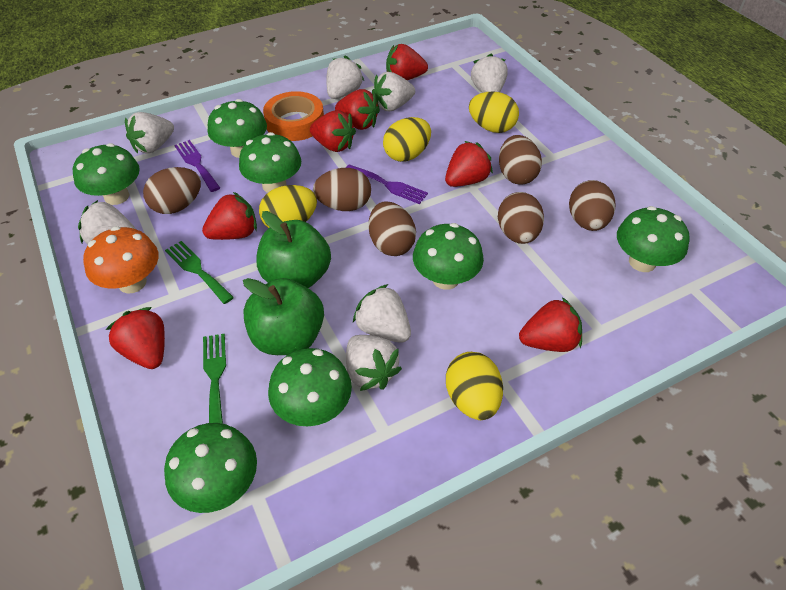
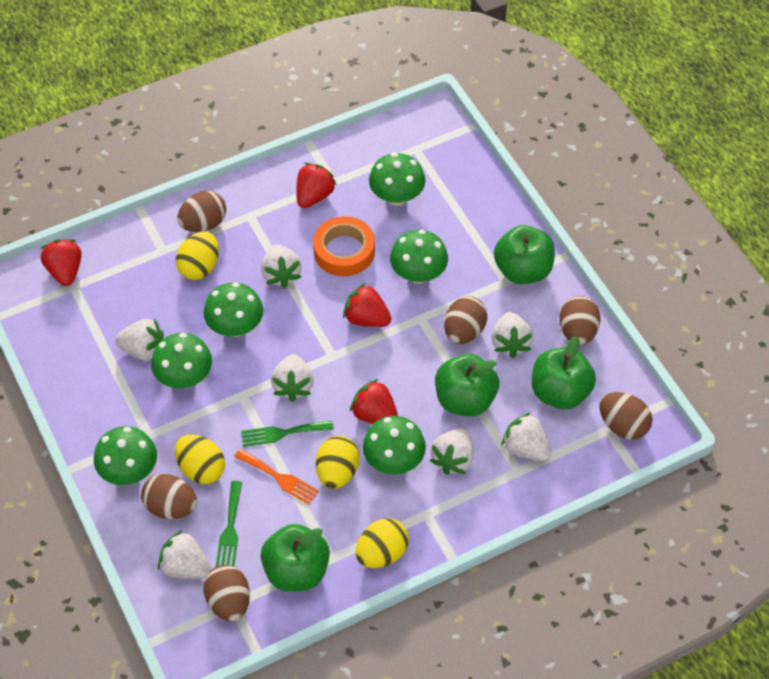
green apple: [243,278,324,355] [257,211,331,288] = 2 -> [260,524,330,591] [435,354,499,416] [494,225,555,284] [532,336,596,409] = 4
green mushroom: [73,143,140,205] [164,423,257,513] [208,99,267,158] [239,132,301,193] [268,348,352,426] [413,223,484,290] [617,206,690,272] = 7 -> [94,426,157,485] [151,333,212,388] [204,282,263,337] [363,416,426,475] [369,152,425,206] [390,230,448,284] = 6
orange fork: none = 0 -> [234,449,319,505] = 1
orange mushroom: [83,226,159,293] = 1 -> none = 0
purple fork: [174,140,220,192] [346,164,428,204] = 2 -> none = 0
red strawberry: [106,307,165,369] [202,192,257,240] [310,110,356,152] [335,89,380,130] [386,44,428,80] [445,141,493,187] [519,297,582,352] = 7 -> [41,239,82,286] [296,163,337,208] [343,283,392,327] [350,379,398,424] = 4

